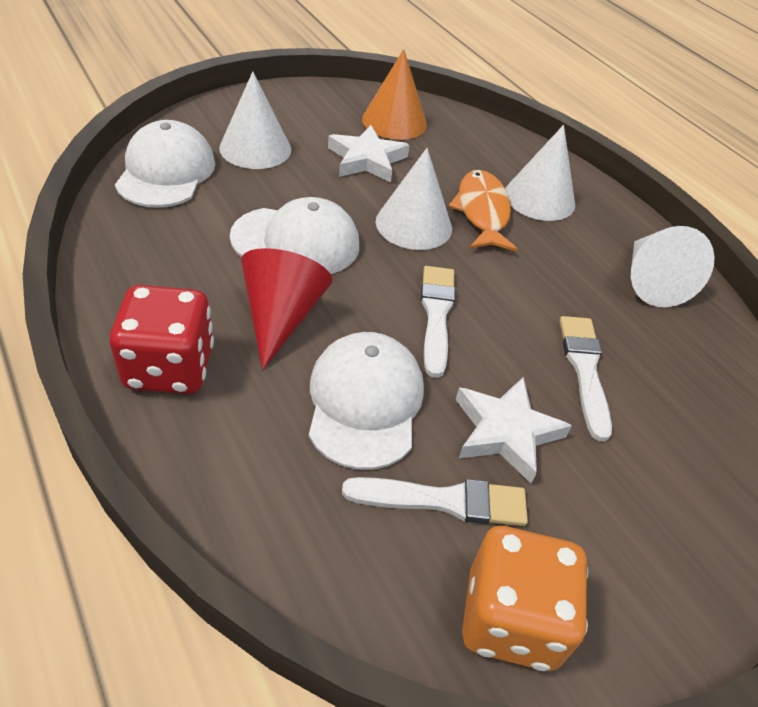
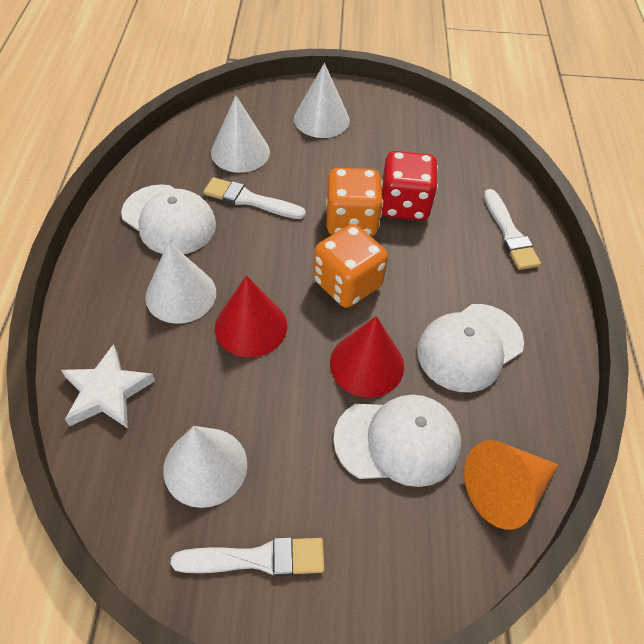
orange dice: [462,526,588,671] = 1 -> [313,224,388,308] [326,168,383,236] = 2
orange fish: [448,170,518,252] = 1 -> none = 0
red cone: [241,248,332,369] = 1 -> [215,275,287,357] [330,316,404,397] = 2
white star: [328,125,410,183] [456,377,572,484] = 2 -> [61,344,155,428] = 1

